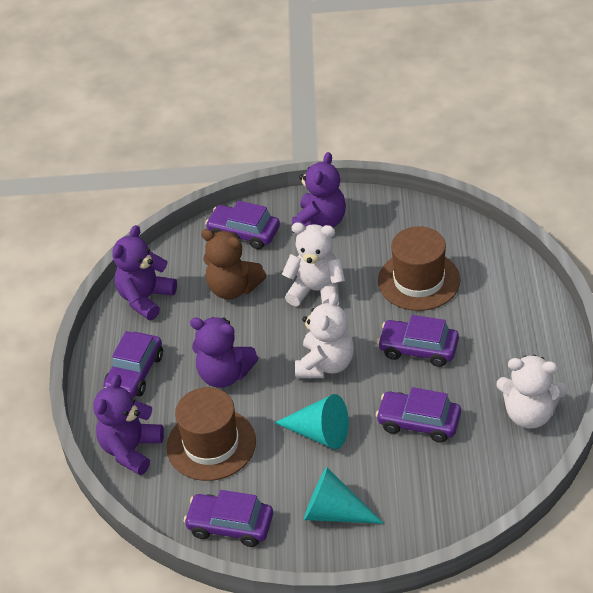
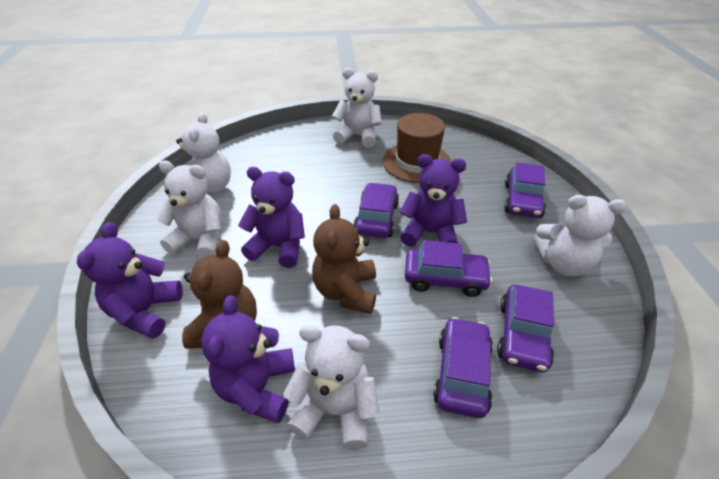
brown hat: [166,387,256,481] [378,226,460,311] = 2 -> [383,113,451,183] = 1
brown teddy bear: [201,229,266,300] = 1 -> [182,240,257,349] [312,204,376,314] = 2
turquoise cone: [274,394,349,449] [304,467,384,524] = 2 -> none = 0
white teddy bear: [282,222,345,306] [295,293,354,378] [496,355,567,428] = 3 -> [156,161,222,259] [176,112,231,194] [283,325,379,450] [332,68,382,148] [534,195,627,276] = 5

